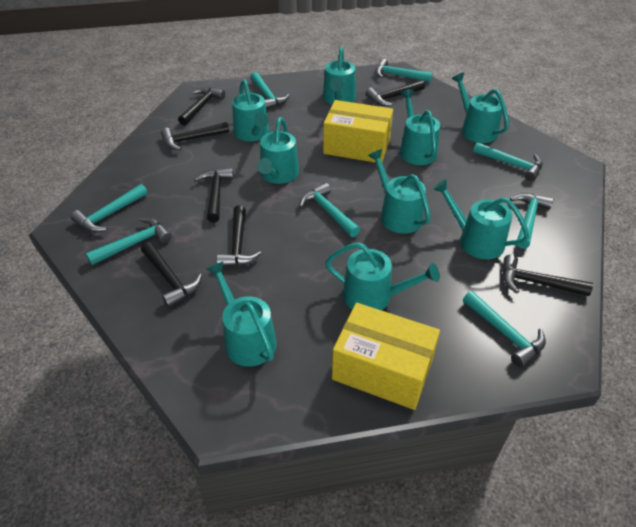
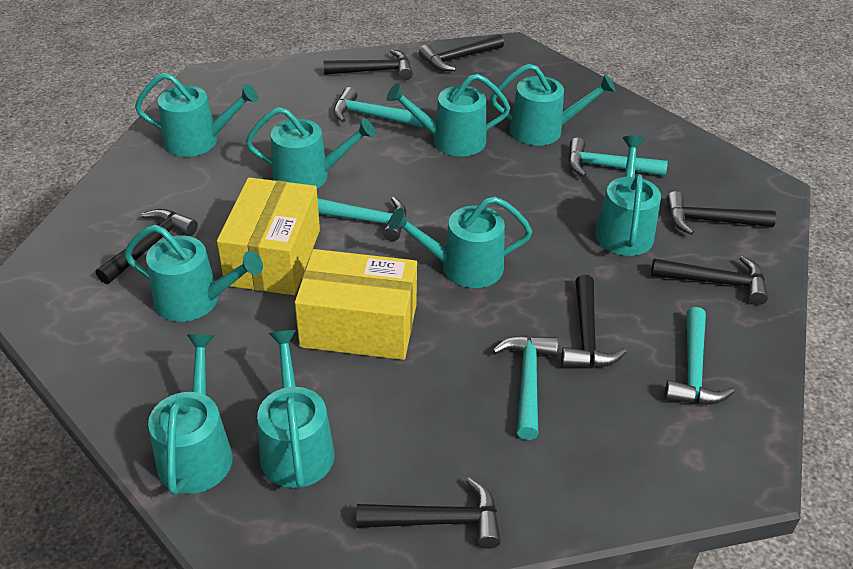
turquoise hammer: [71,184,148,233] [86,217,172,265] [250,72,290,109] [299,183,360,237] [375,58,433,82] [463,291,546,367] [473,142,543,181] [510,193,553,249] = 8 -> [317,197,406,241] [334,87,424,127] [492,335,558,440] [568,138,668,177] [664,307,734,405] = 5

